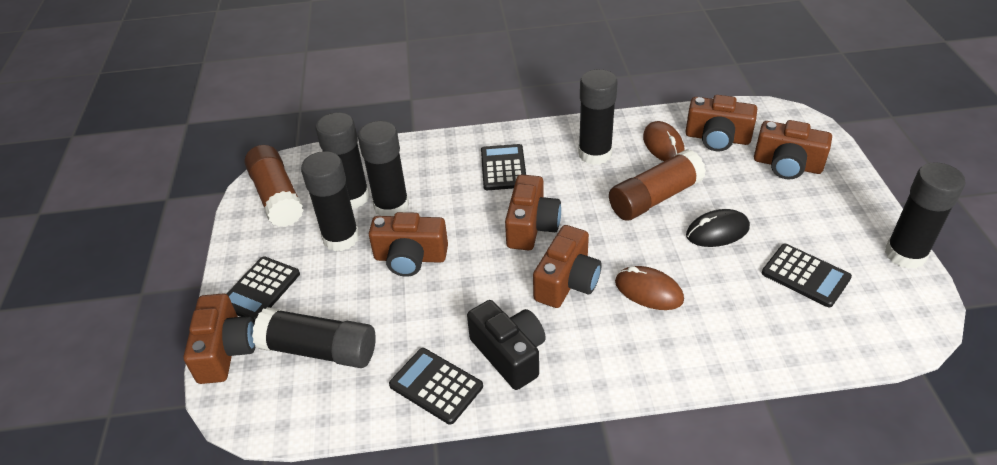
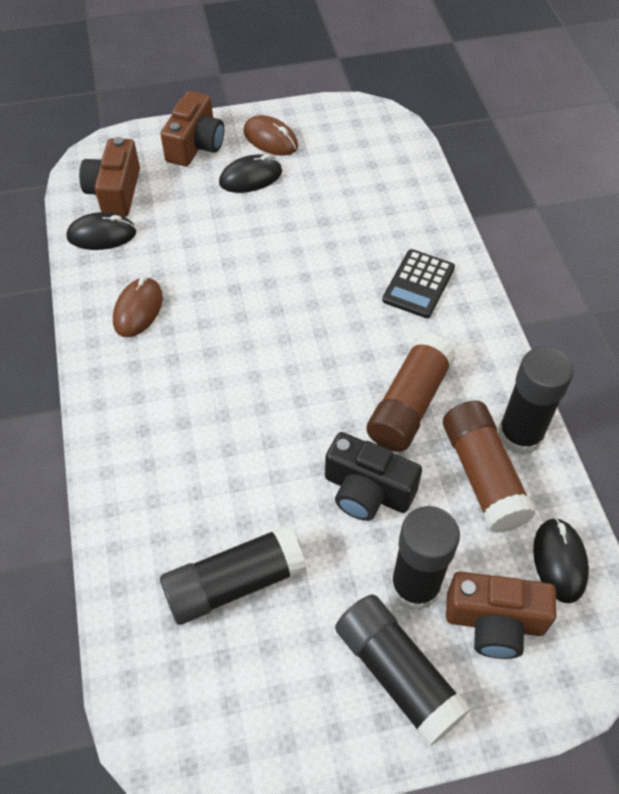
black calculator: [227,256,300,322] [389,348,483,425] [481,144,526,190] [762,244,852,307] = 4 -> [382,249,455,318] = 1
black glue stick: [252,307,376,368] [301,151,359,251] [316,112,370,209] [358,121,409,216] [578,69,618,165] [885,162,965,269] = 6 -> [160,524,307,625] [335,594,471,746] [391,506,460,611] [498,347,574,455] = 4
black mouse: [686,209,750,247] = 1 -> [66,212,136,250] [219,154,282,193] [533,518,589,603] = 3
brown camera: [184,294,255,384] [369,212,448,277] [505,175,561,250] [533,225,601,308] [686,95,757,151] [754,120,832,179] = 6 -> [79,137,140,217] [161,91,224,166] [446,572,556,659] = 3

